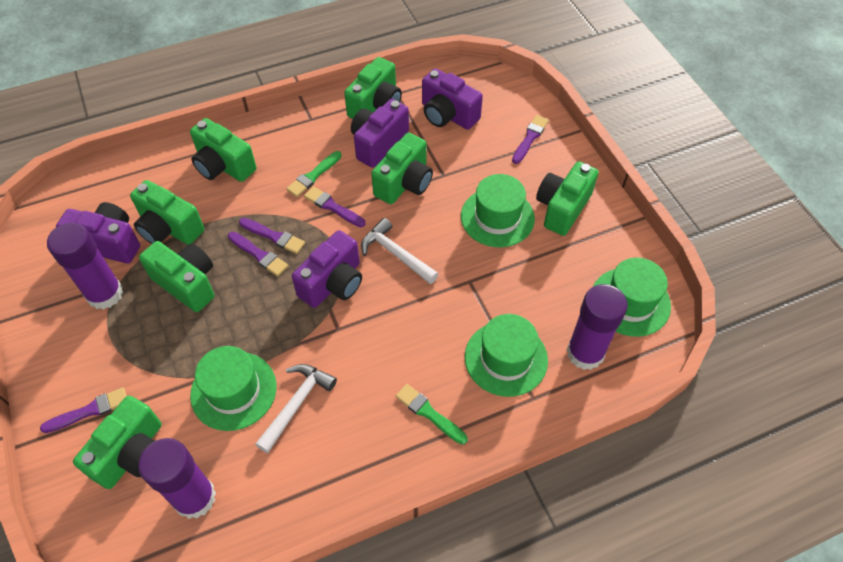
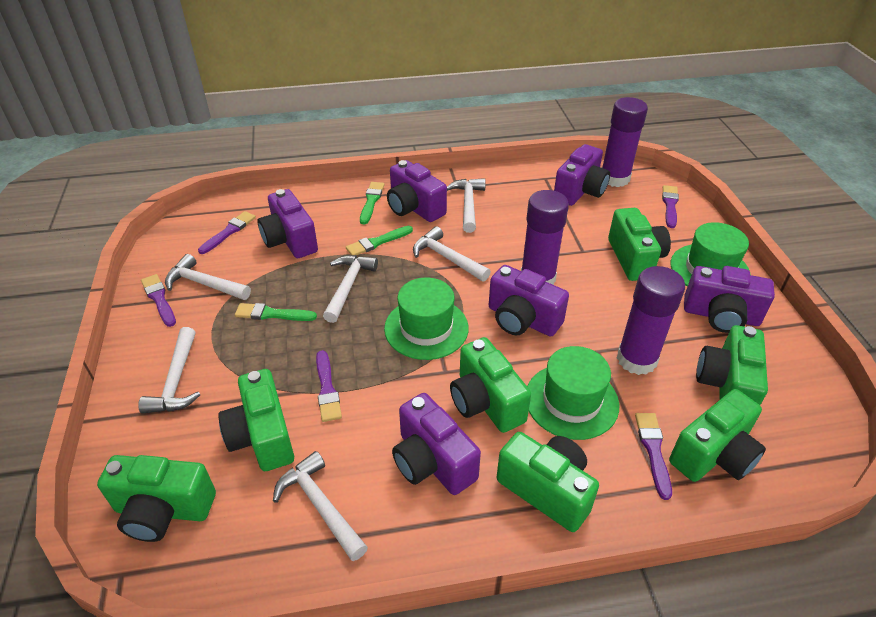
green brush: [286,151,342,197] [395,384,468,445] = 2 -> [235,303,317,321] [346,226,413,255] [360,182,384,225] = 3
green hat: [190,346,277,431] [461,174,535,247] [465,314,548,397] [593,257,671,337] = 4 -> [384,277,469,360] [527,346,619,440] [670,222,749,287] = 3
purple camera: [56,202,140,263] [292,230,362,308] [351,99,409,168] [422,68,483,130] = 4 -> [257,189,318,258] [387,160,447,222] [392,393,481,495] [489,265,569,337] [554,144,610,206] [684,266,775,333] = 6
white hammer: [255,364,337,453] [361,218,439,284] = 2 -> [138,327,200,414] [165,254,251,300] [273,451,368,561] [323,255,378,323] [413,226,491,281] [447,178,486,233] = 6

